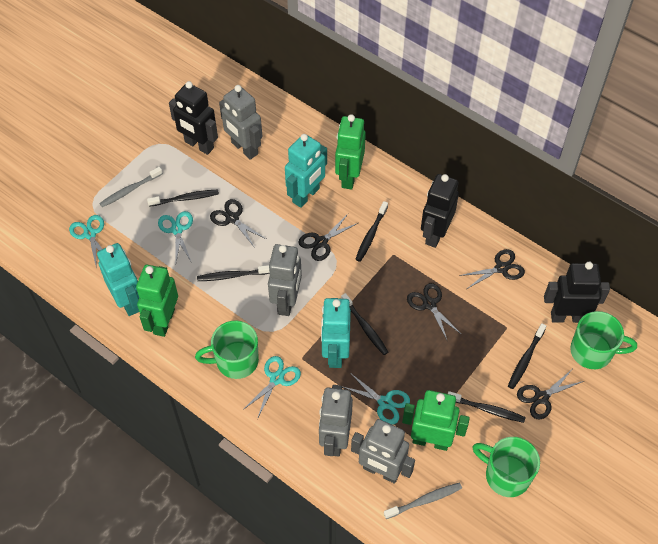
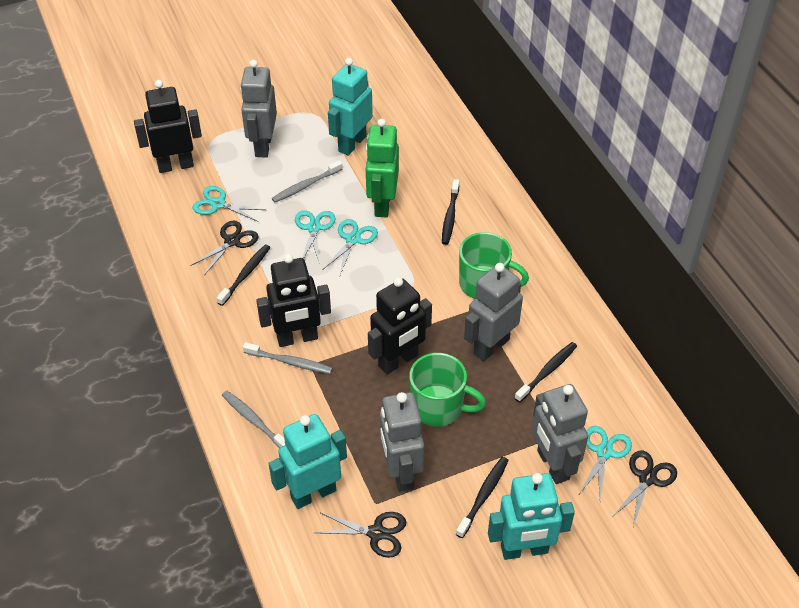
black scissors: [210,199,266,248] [299,214,358,261] [407,283,462,342] [459,249,525,289] [517,370,584,419] = 5 -> [190,221,259,275] [315,512,406,558] [613,450,677,527] = 3
black toothbrush: [147,190,219,207] [197,265,270,281] [341,293,388,355] [355,201,388,262] [448,391,526,423] [508,323,546,389] = 6 -> [217,244,271,306] [442,179,459,245] [456,457,509,538] [515,342,577,402] = 4
green mug: [195,320,259,379] [473,437,540,497] [570,311,637,369] = 3 -> [409,353,486,427] [459,232,529,299] = 2
green robot: [136,265,178,337] [335,114,366,189] [402,390,470,451] = 3 -> [366,118,399,217] = 1
grey toothbrush: [99,167,163,207] [384,483,462,519] = 2 -> [222,391,285,448] [243,342,333,374] [272,160,342,203] = 3

